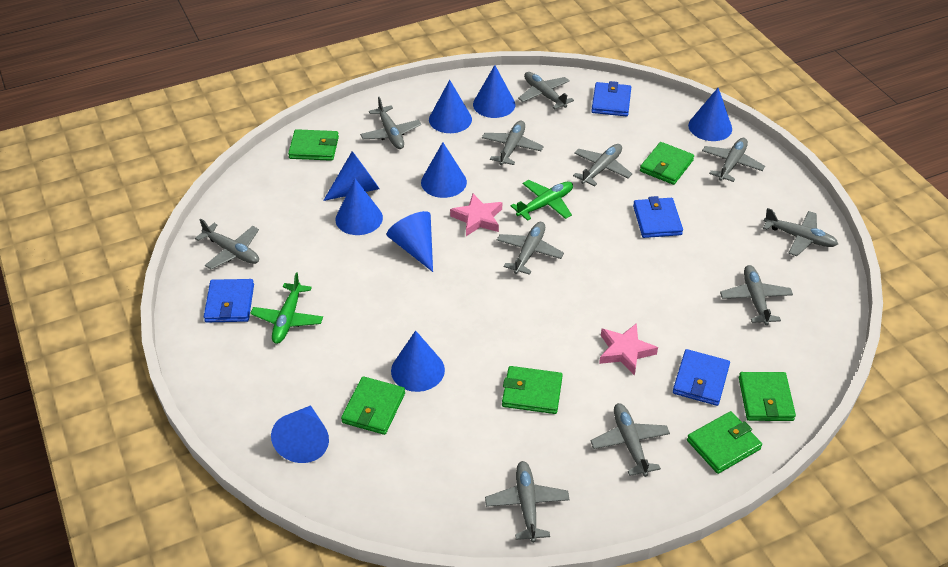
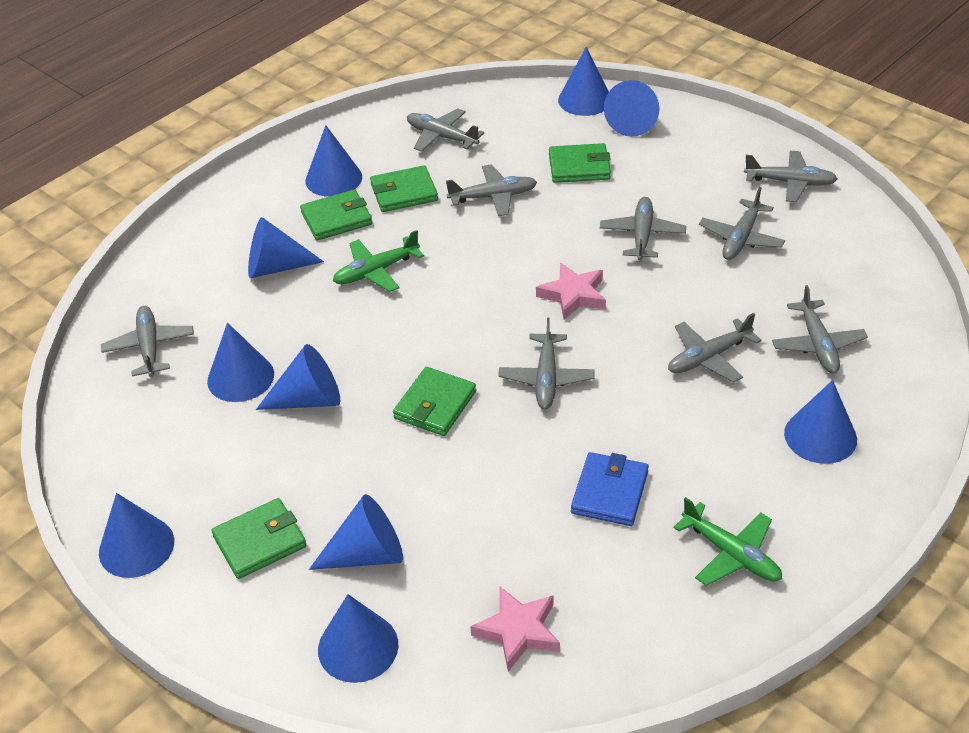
blue cone: [271,405,329,463] [323,151,380,201] [335,179,383,235] [386,211,433,272] [391,331,445,392] [421,142,467,198] [429,80,472,133] [473,65,515,118] [688,88,732,141] = 9 -> [99,493,174,578] [207,323,274,402] [248,217,324,278] [256,344,340,410] [305,125,362,197] [309,494,403,570] [318,594,398,683] [558,47,609,116] [604,80,659,137] [784,380,857,464] = 10
blue wallet: [204,279,254,322] [591,81,631,117] [633,196,683,238] [673,349,730,406] = 4 -> [571,452,649,526] = 1
green wallet: [288,129,339,161] [341,376,405,435] [502,366,563,414] [640,142,694,185] [687,411,762,474] [739,372,796,421] = 6 -> [211,498,306,579] [300,190,372,240] [370,165,438,212] [393,367,476,436] [549,143,611,183] = 5
grey plane: [195,219,259,269] [360,97,421,149] [482,121,544,165] [485,461,570,543] [497,222,564,275] [518,72,574,109] [573,144,632,186] [591,403,670,477] [702,138,765,182] [720,265,793,326] [763,208,838,256] = 11 -> [101,306,194,377] [407,109,484,152] [446,164,537,216] [498,317,595,409] [600,197,686,260] [668,313,762,383] [699,187,785,260] [744,151,838,202] [772,285,868,373] = 9

